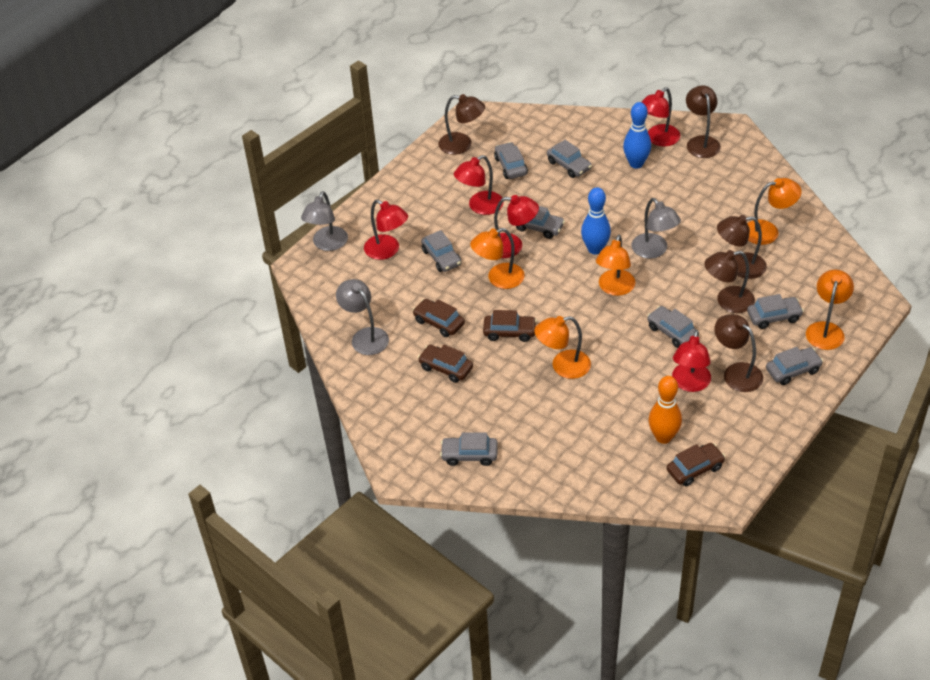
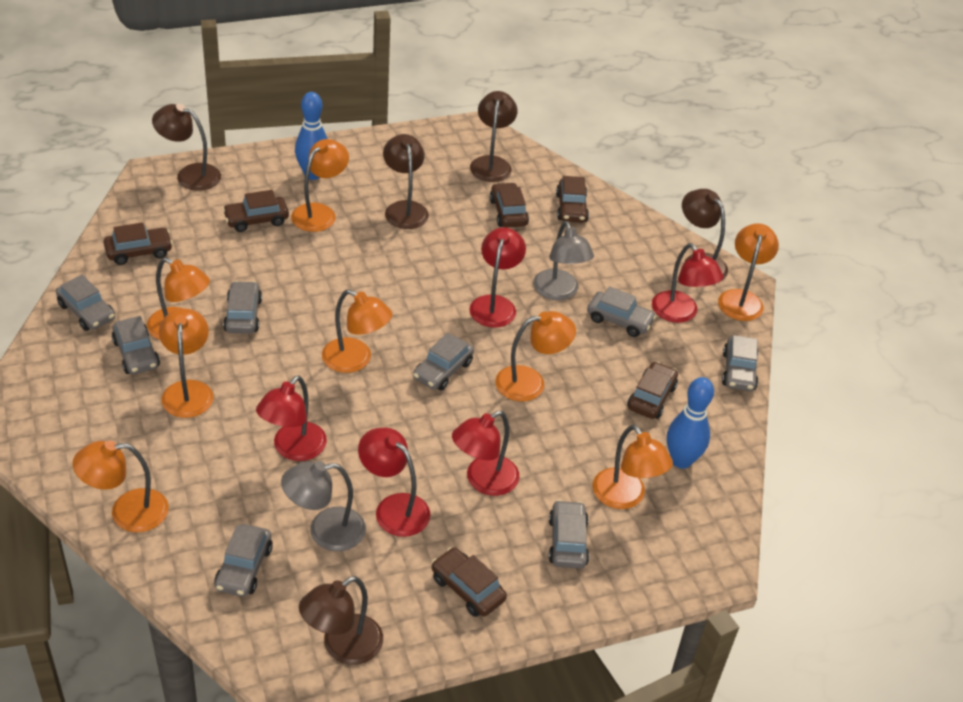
brown car: [413,299,465,337] [418,345,473,383] [483,310,537,342] [667,443,725,486] = 4 -> [104,222,173,265] [222,190,289,232] [432,547,507,617] [490,182,529,228] [556,176,589,223] [627,361,678,419] = 6
grey lamp: [301,191,348,251] [336,279,389,355] [631,198,681,259] = 3 -> [281,461,366,551] [533,221,594,300] = 2
orange bowling pin: [648,376,682,444] = 1 -> none = 0
orange lamp: [470,228,525,289] [534,316,591,379] [596,235,635,296] [747,178,802,245] [806,269,854,350] = 5 -> [72,441,169,532] [147,257,210,340] [159,308,214,418] [291,139,349,232] [322,289,392,373] [495,311,576,402] [592,425,673,509] [718,223,779,321] = 8

